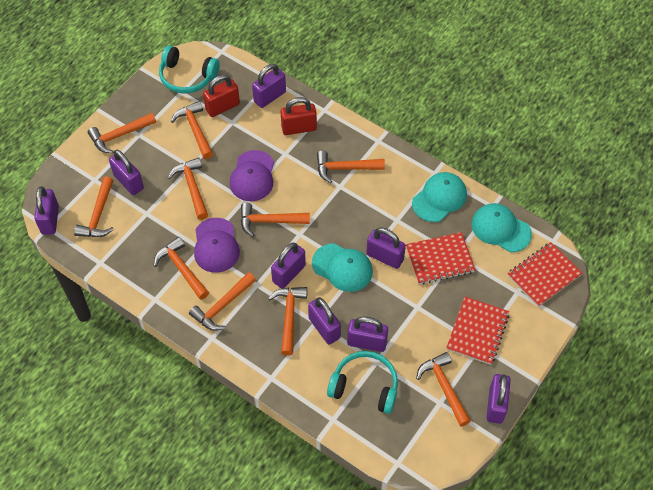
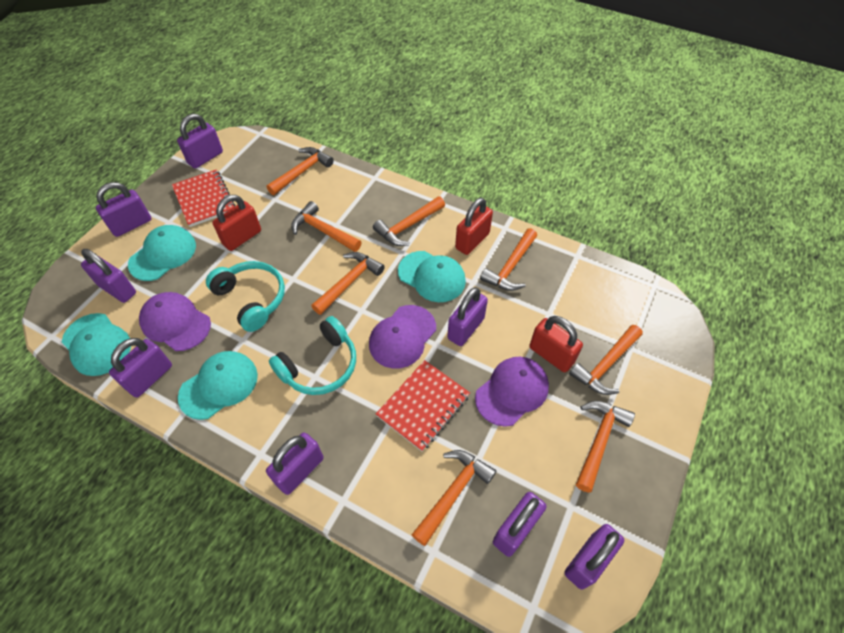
orange hammer: [74,176,114,237] [88,113,156,153] [154,237,209,300] [168,157,208,220] [171,101,213,159] [189,272,256,331] [241,202,310,237] [268,287,307,356] [317,151,385,183] [416,352,471,427] = 10 -> [266,147,334,195] [291,201,362,252] [311,252,385,315] [373,196,445,246] [412,450,496,546] [480,228,537,291] [569,325,643,395] [576,401,635,493] = 8
purple cap: [194,218,240,273] [230,150,274,201] = 2 -> [139,292,211,351] [369,305,436,369] [475,357,549,427] = 3
red notebook: [406,232,476,285] [446,297,509,365] [507,242,582,307] = 3 -> [172,170,235,227] [376,360,470,452] = 2
red padlock: [203,75,240,117] [281,97,317,135] = 2 -> [212,195,261,251] [455,198,493,255] [529,316,583,372] = 3
turquoise cap: [312,243,373,292] [412,172,467,222] [472,203,532,252] = 3 -> [62,313,131,376] [128,225,196,281] [178,351,258,420] [398,251,466,302] = 4

